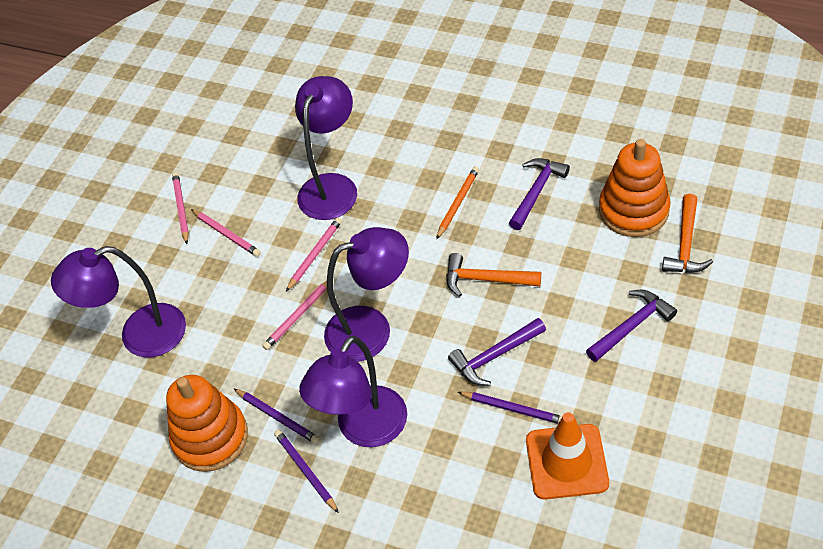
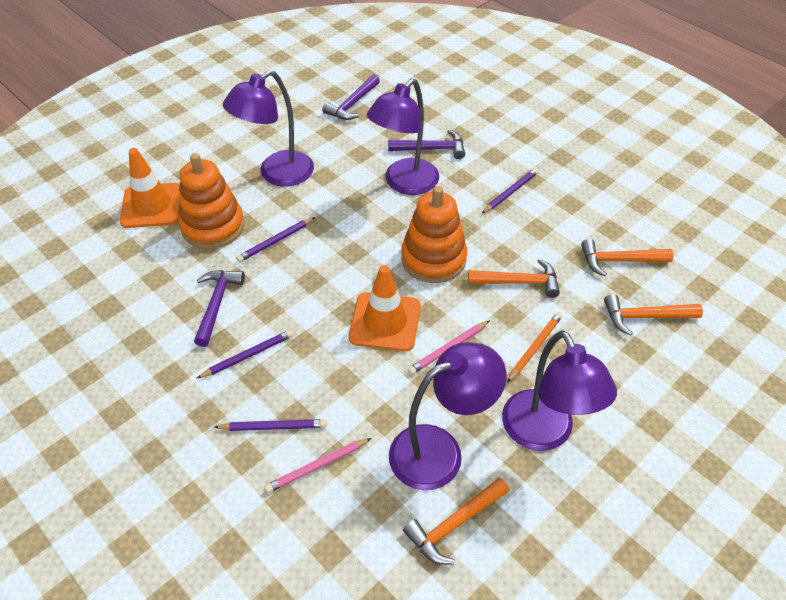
orange hammer: [446,253,541,297] [662,194,713,273] = 2 -> [403,477,509,565] [468,259,560,298] [581,239,674,276] [604,294,703,336] = 4
orange traffic cone: [526,412,609,500] = 1 -> [120,148,180,228] [349,265,421,351] = 2
pink pencil: [172,172,189,244] [191,209,261,257] [262,281,327,350] [286,217,342,291] = 4 -> [264,438,371,493] [408,321,489,375] = 2
purple pencil: [233,388,320,444] [274,429,339,513] [458,392,562,424] = 3 -> [196,330,294,379] [214,419,327,431] [236,217,315,262] [481,168,538,214] = 4

